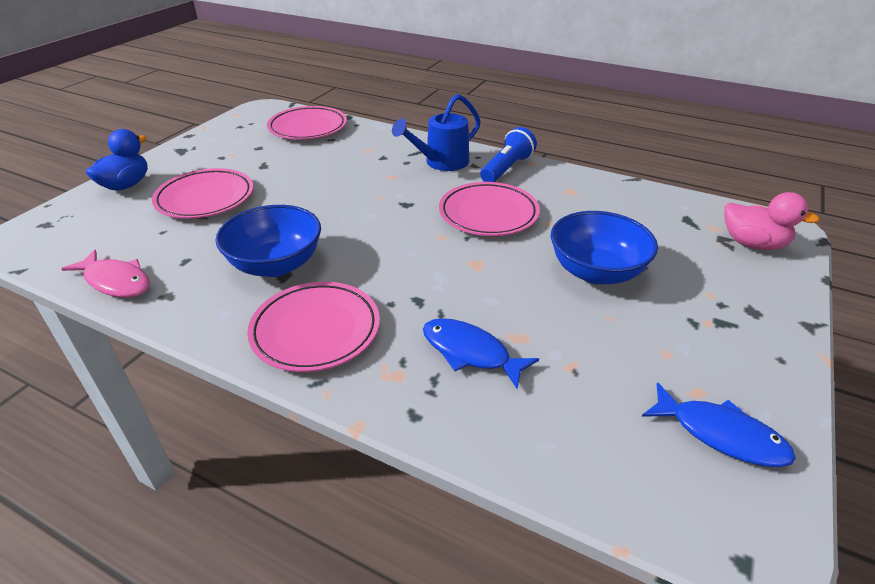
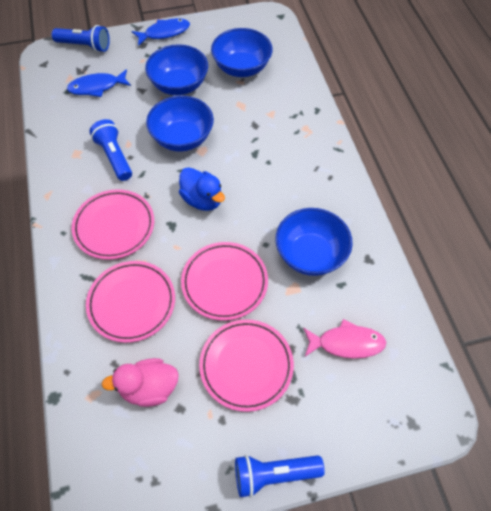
blue bowl: [215,205,321,277] [551,211,658,285] = 2 -> [145,44,208,95] [146,96,214,152] [211,28,273,77] [275,208,352,276] = 4
blue flashlight: [480,127,537,182] = 1 -> [52,25,110,52] [89,119,132,181] [235,455,325,498] = 3
blue watering can: [392,94,481,171] = 1 -> none = 0

